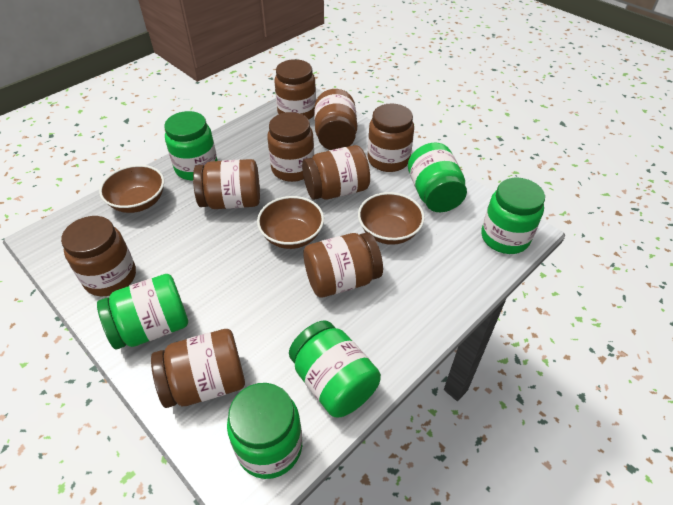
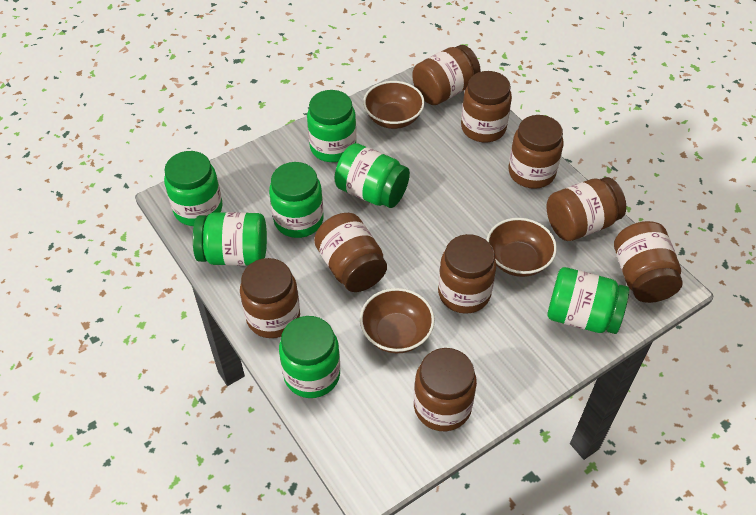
green jar: [97,274,188,349] [164,111,218,181] [227,383,302,479] [289,321,381,417] [408,143,467,212] [481,178,545,254] = 6 -> [164,151,222,226] [193,212,267,266] [269,162,324,238] [279,316,340,398] [307,90,356,162] [334,143,410,208] [548,267,629,334] = 7

